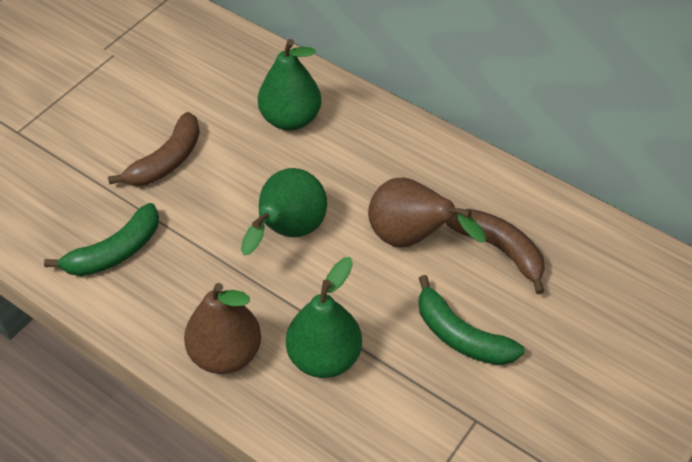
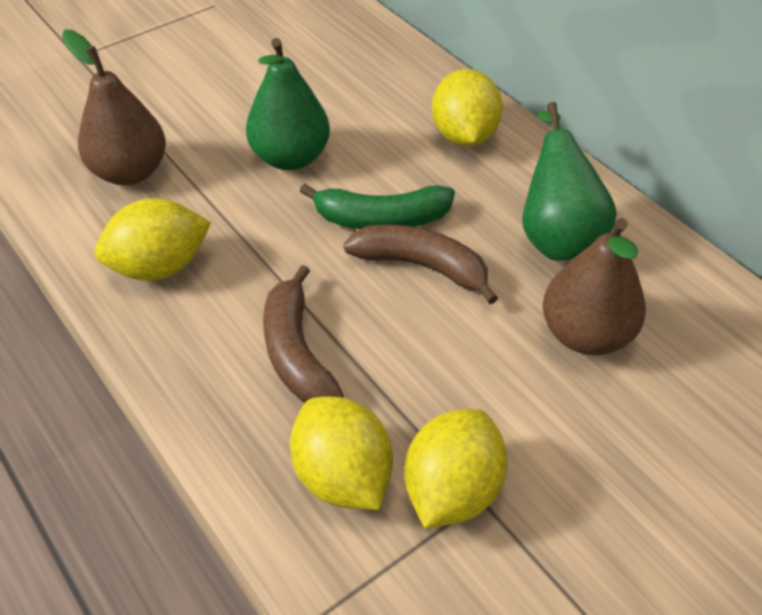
green banana: [44,203,159,276] [418,275,525,365] = 2 -> [300,184,455,229] = 1
green pear: [241,168,327,255] [258,39,321,131] [286,257,362,378] = 3 -> [246,38,330,170] [522,102,617,261] = 2
yellow lemon: none = 0 -> [95,198,211,281] [290,396,393,510] [405,409,507,528] [432,69,503,146] = 4

